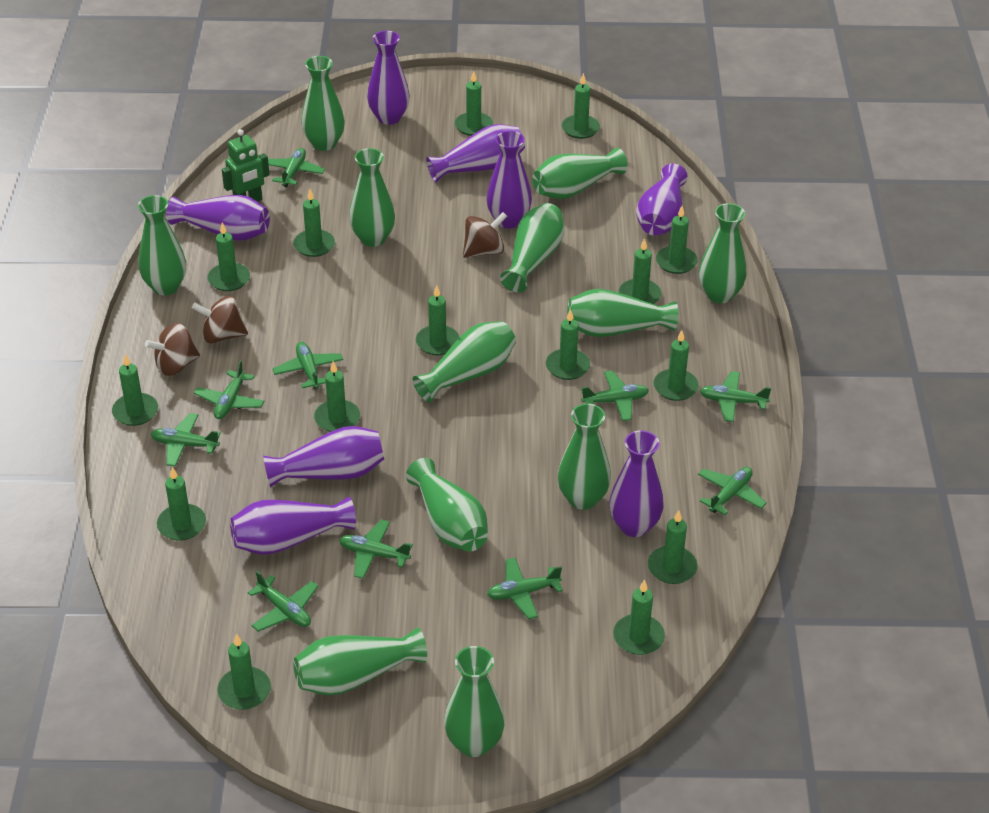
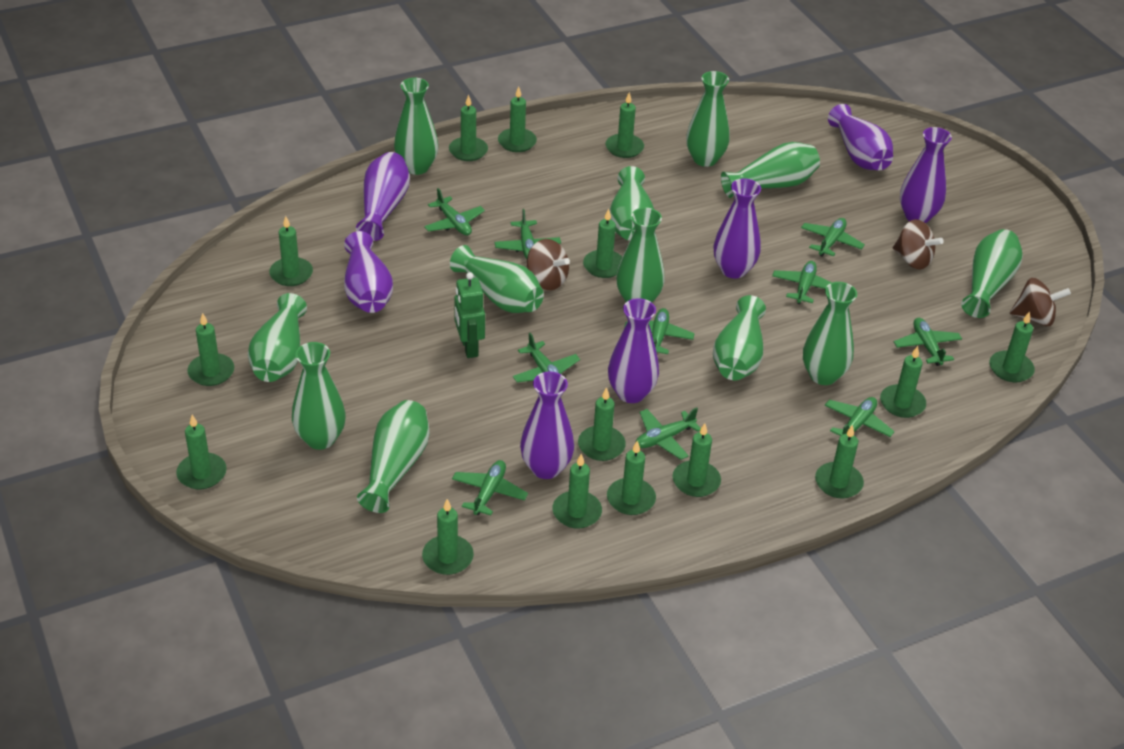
purple vase: [166,195,270,241] [230,497,356,555] [263,426,384,487] [367,31,410,125] [426,124,525,182] [486,131,532,229] [609,430,664,537] [636,163,688,235] = 8 -> [344,231,393,313] [356,152,410,241] [520,371,574,479] [608,298,659,403] [714,178,761,278] [828,104,893,170] [900,127,952,223] = 7

